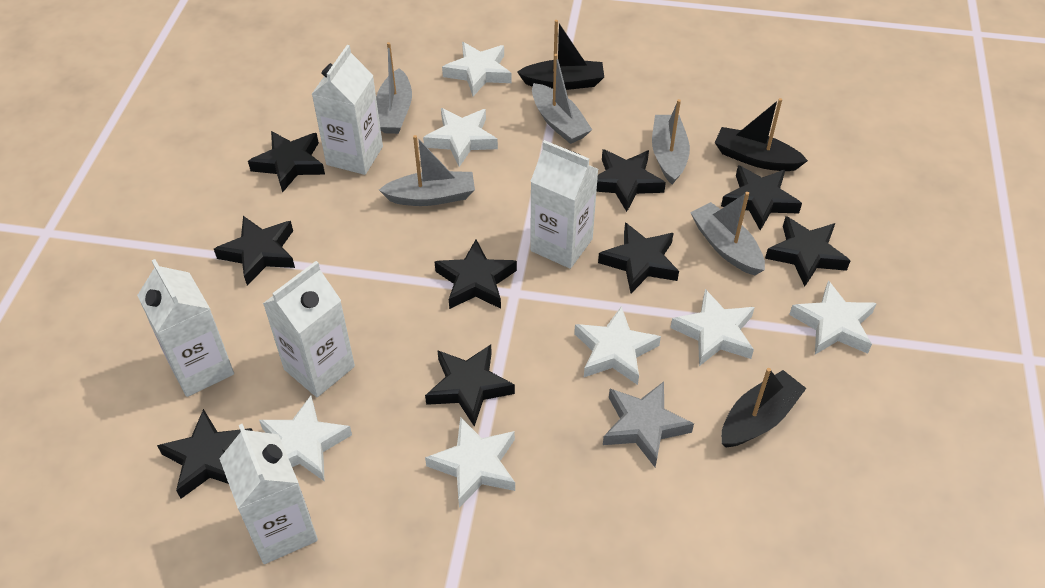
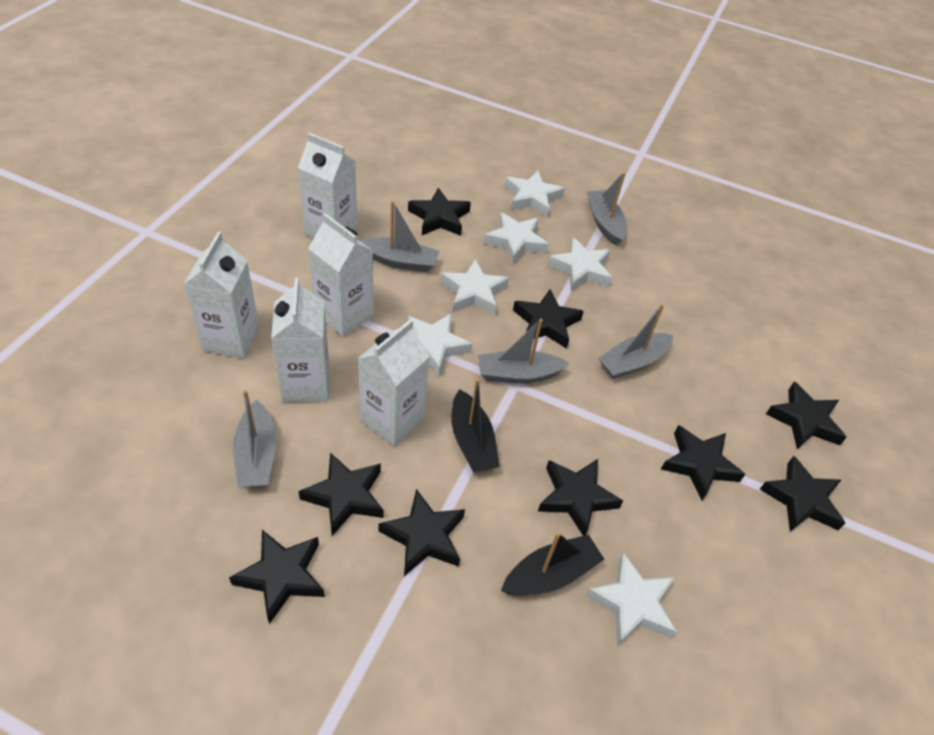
black boat: [517,20,604,90] [714,98,808,171] [721,368,807,447] = 3 -> [451,379,500,472] [501,532,604,596] = 2
grey star: [603,382,694,467] = 1 -> none = 0
white star: [259,395,352,482] [423,108,498,167] [425,417,515,508] [442,42,511,96] [574,306,661,385] [670,289,755,366] [789,280,877,354] = 7 -> [408,313,472,376] [441,259,509,315] [483,212,549,264] [504,170,565,217] [548,237,612,291] [586,553,677,646] = 6

